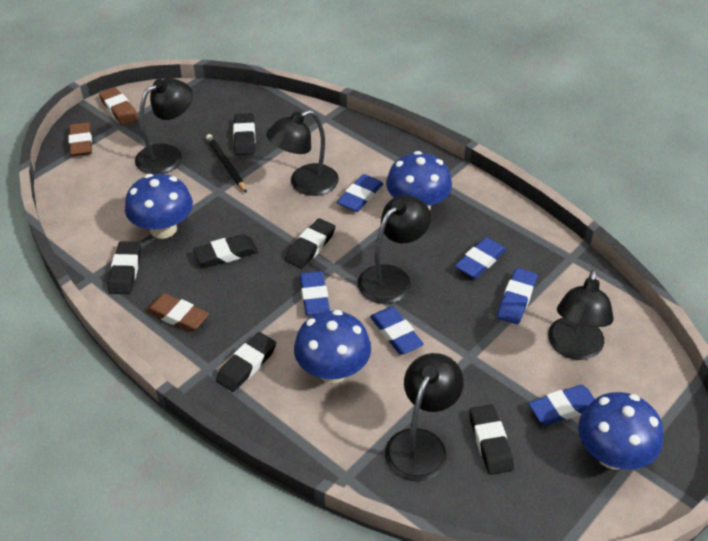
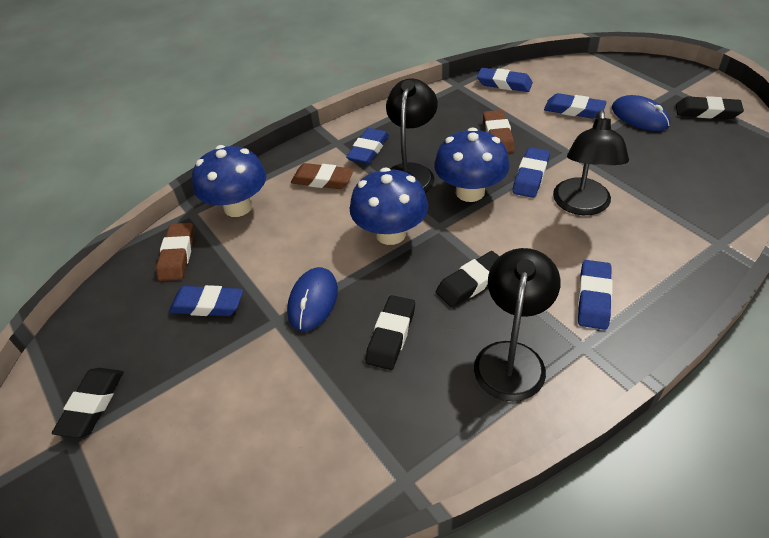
black eraser: [108,242,141,294] [193,234,258,267] [216,332,276,392] [233,113,255,155] [285,218,336,269] [469,404,514,475] = 6 -> [52,368,124,438] [365,295,415,370] [436,251,500,308] [676,96,744,119] = 4
black lamp: [135,78,193,174] [266,110,339,196] [358,195,431,304] [385,353,464,481] [548,269,614,360] = 5 -> [386,78,438,193] [474,248,561,401] [553,110,629,215] = 3
black pencil: [206,134,247,193] = 1 -> none = 0
blue mouse: none = 0 -> [287,267,338,331] [612,95,670,131] = 2
blue mushroom: [125,174,193,239] [294,310,371,383] [386,151,452,210] [578,392,663,469] = 4 -> [192,145,267,217] [350,168,428,245] [434,127,509,202] = 3

